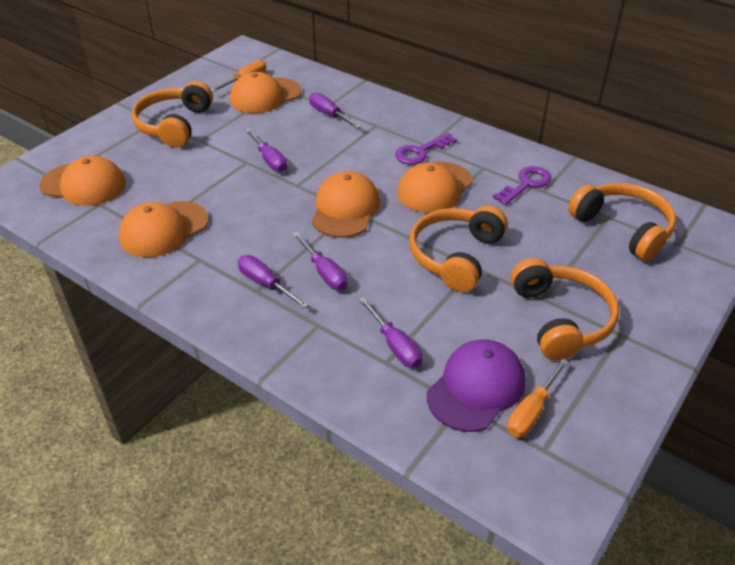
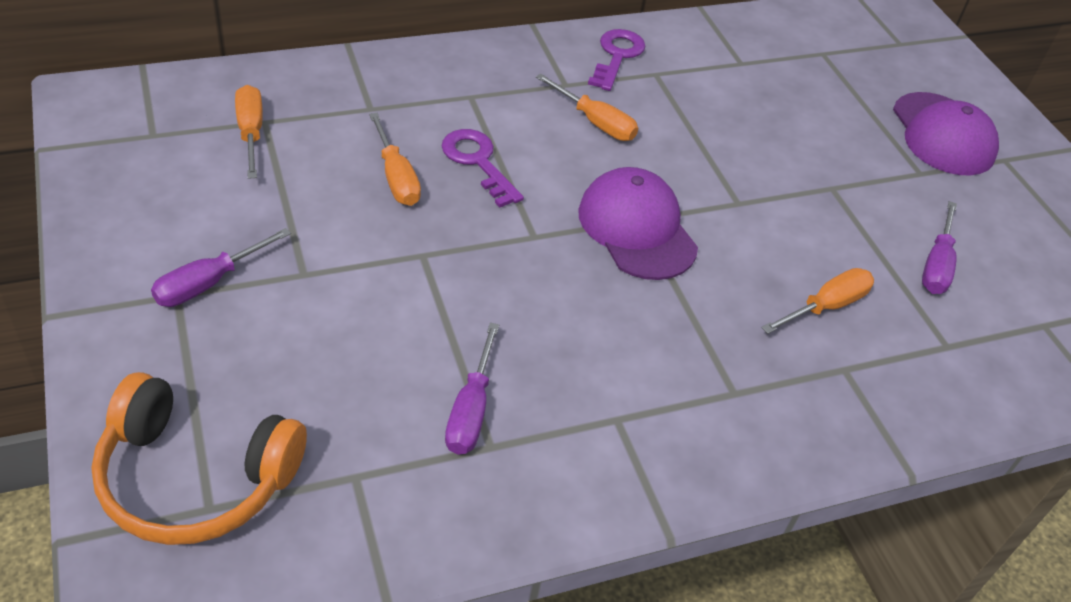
orange cap: [39,156,126,206] [119,201,209,257] [230,72,302,113] [312,171,380,238] [397,162,473,213] = 5 -> none = 0
orange headphones: [132,81,213,147] [409,206,508,292] [511,258,619,360] [568,183,676,261] = 4 -> [91,372,307,545] = 1
orange screwdriver: [211,60,266,92] [507,359,569,438] = 2 -> [235,85,263,179] [369,113,421,206] [536,74,638,141] [761,268,874,334] = 4
purple cap: [427,339,526,432] = 1 -> [578,167,698,280] [893,92,999,176] = 2
purple screwdriver: [238,255,309,309] [245,129,287,172] [292,232,348,290] [309,92,361,128] [358,297,422,368] = 5 -> [151,228,291,307] [445,323,499,455] [922,201,957,294] = 3

